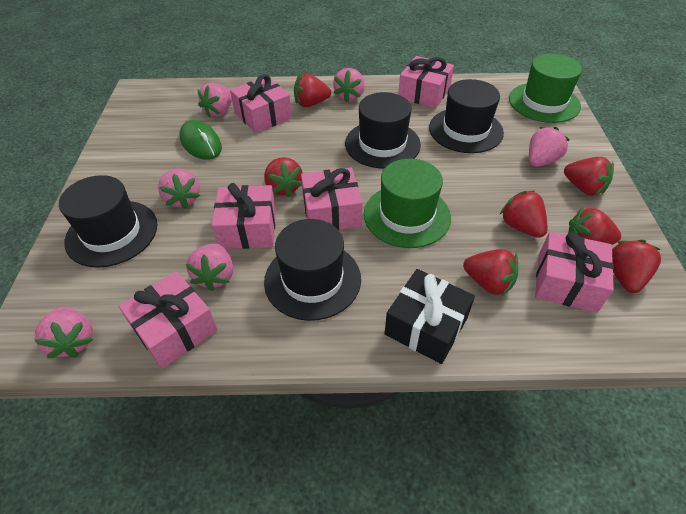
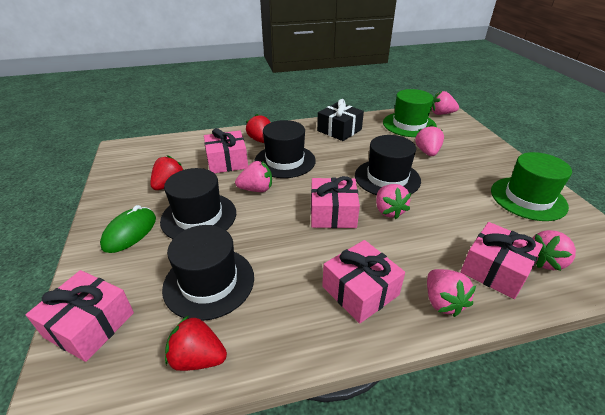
pink gift: [119,271,218,368] [212,183,276,249] [230,74,292,133] [301,168,362,230] [398,56,454,108] [535,231,614,313] = 6 -> [26,270,134,362] [204,128,248,173] [311,176,360,228] [322,240,405,324] [461,222,543,299] = 5
red strawberry: [264,157,303,197] [294,73,331,107] [463,249,518,296] [500,191,547,238] [564,157,614,196] [568,207,621,245] [612,240,661,293] = 7 -> [150,155,184,190] [165,315,227,371] [246,114,271,143] = 3

